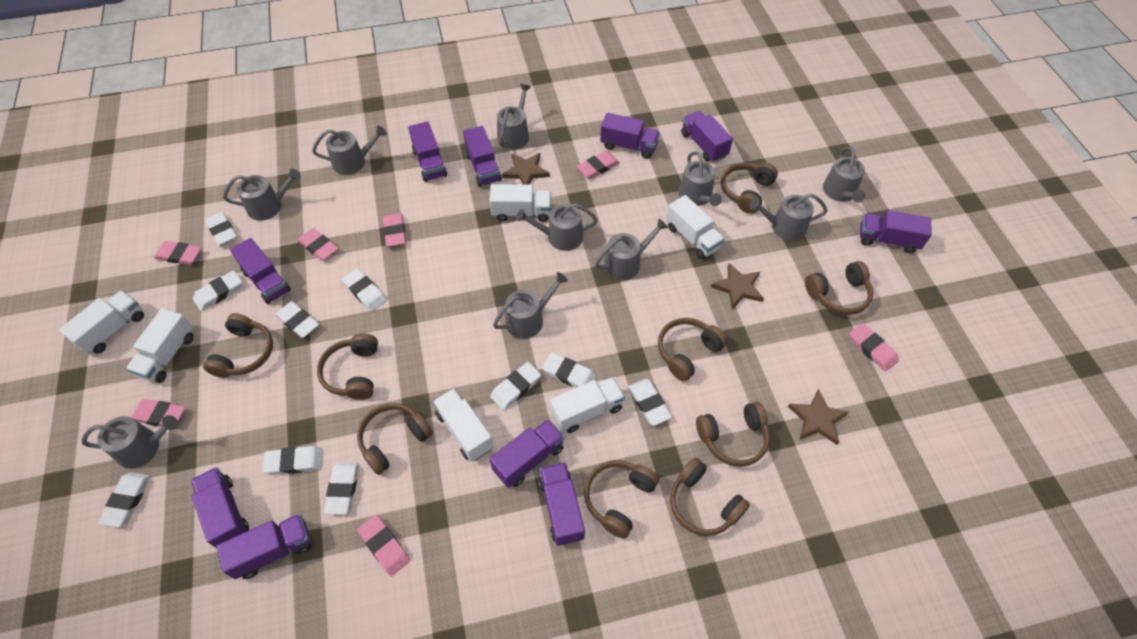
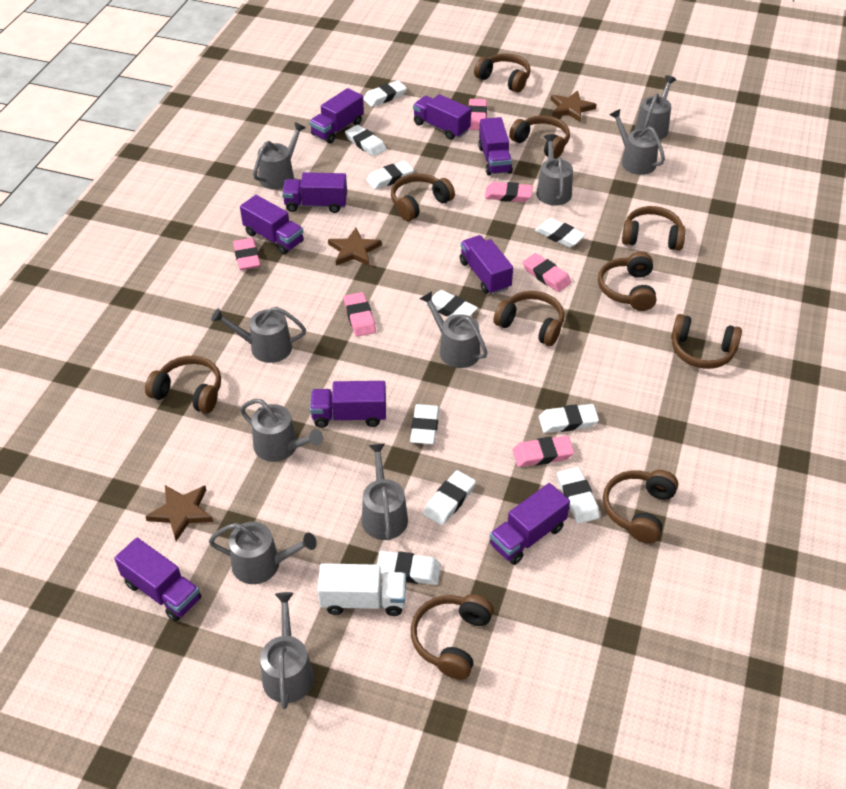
brown headphones: [203,313,273,378] [317,333,378,400] [357,403,433,475] [584,460,659,539] [658,318,728,381] [670,458,750,536] [696,402,770,467] [721,163,778,214] [805,261,874,315] = 9 -> [145,356,221,413] [391,173,455,221] [411,594,494,680] [474,53,531,93] [494,291,564,346] [509,116,570,159] [598,252,656,311] [603,470,678,544] [622,206,686,251] [671,314,742,369] = 10
pink eraser: [131,399,185,426] [154,241,201,265] [297,228,338,261] [357,515,410,576] [383,213,406,247] [577,151,620,179] [849,323,899,372] = 7 -> [233,238,260,270] [344,292,376,337] [468,99,487,130] [485,182,533,202] [512,436,574,467] [523,253,571,292] = 6
purple truck: [191,467,249,548] [216,514,311,579] [230,238,291,304] [408,121,447,182] [463,126,502,187] [489,419,564,488] [538,462,585,546] [600,113,660,159] [681,111,733,162] [860,210,932,253] = 10 -> [114,538,201,622] [240,195,304,255] [282,172,347,213] [309,88,364,143] [310,381,386,428] [413,94,471,140] [460,235,513,295] [478,117,513,176] [490,483,570,565] = 9
white truck: [59,290,144,355] [126,308,194,383] [433,388,494,462] [490,184,551,222] [550,377,625,433] [666,195,725,259] = 6 -> [318,563,406,616] = 1

